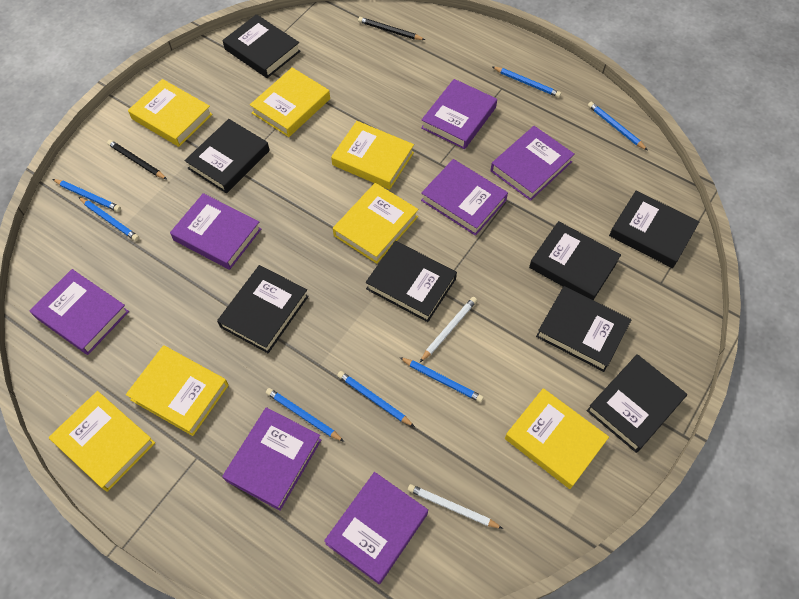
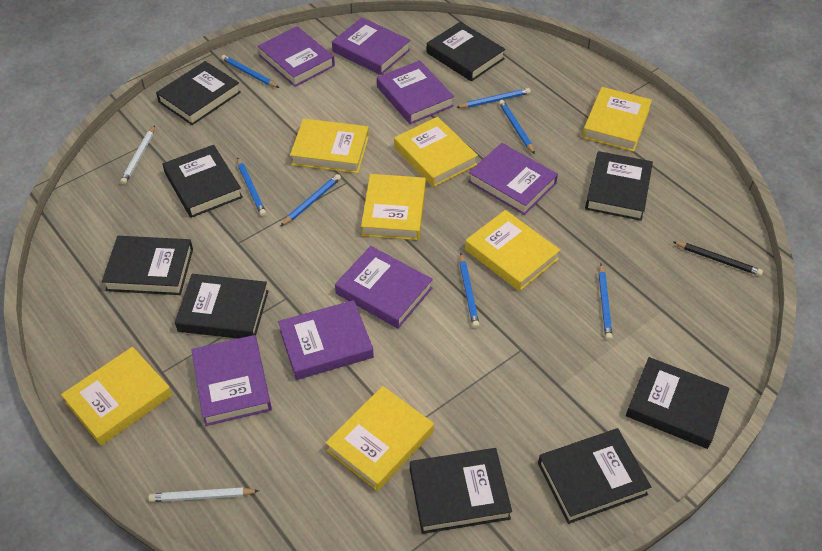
black book: [184,119,270,193] [217,265,309,353] [223,14,300,78] [365,241,457,322] [529,221,621,300] [536,286,631,372] [587,354,687,453] [609,191,700,268] = 8 -> [102,236,193,295] [156,61,241,125] [162,145,243,218] [175,274,268,339] [410,448,512,534] [427,22,505,81] [538,428,651,524] [585,151,653,221] [626,357,729,449] = 9
black pencil: [107,140,167,179] [358,17,425,40] = 2 -> [672,241,763,276] = 1

